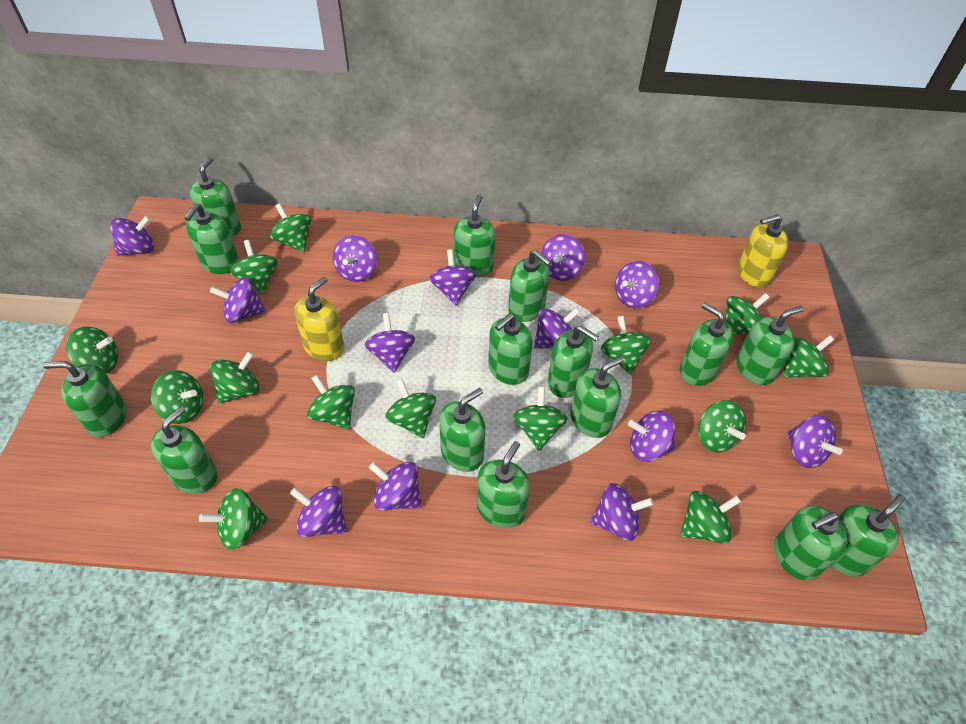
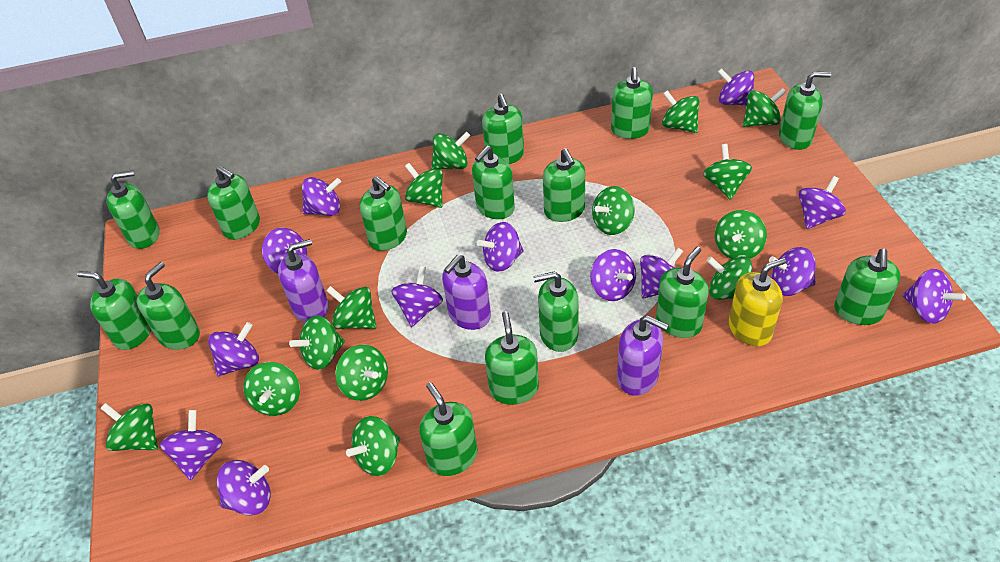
purple soap dispenser: none = 0 -> [278,239,329,322] [442,255,491,330] [617,315,668,396] = 3
yellow soap dispenser: [294,277,345,361] [738,214,789,288] = 2 -> [729,258,786,346] = 1

